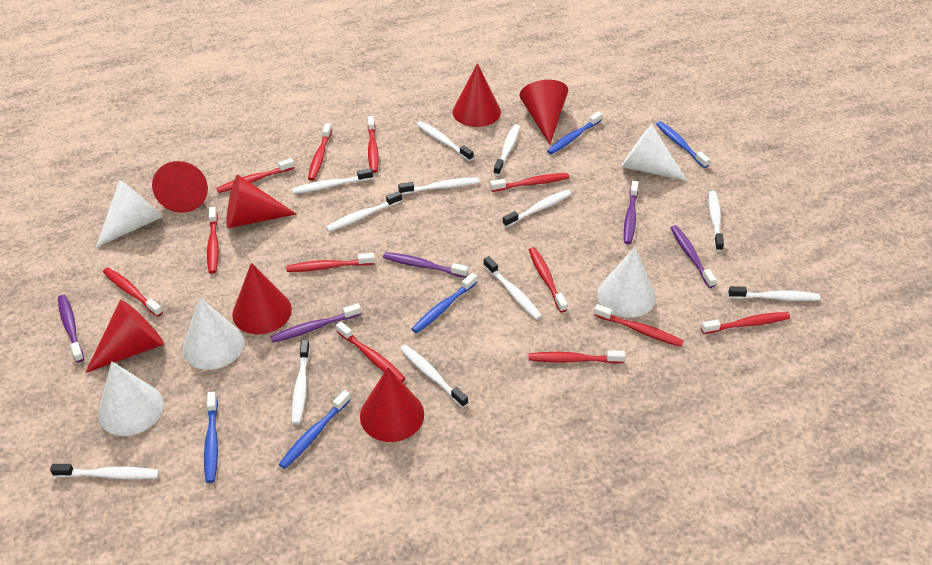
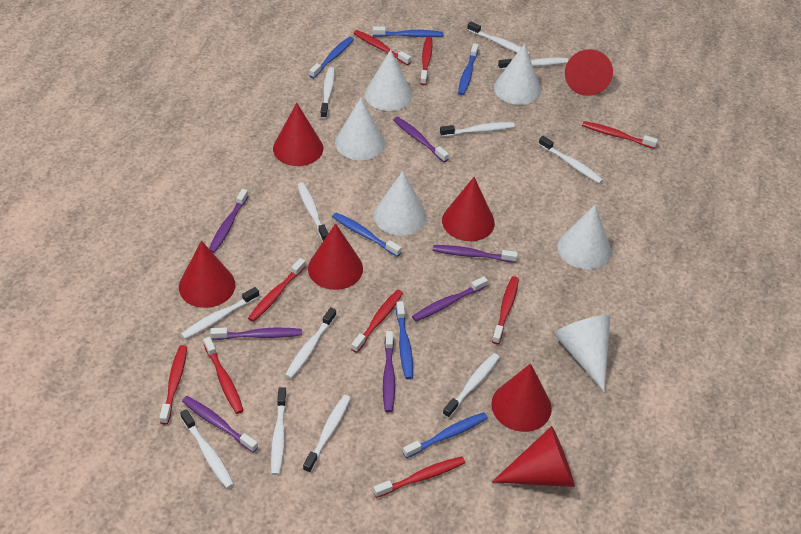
blue toothbrush: [204,391,218,483] [279,390,351,469] [412,273,477,333] [547,111,602,155] [656,121,710,168] = 5 -> [309,36,354,78] [332,213,401,257] [372,26,443,37] [396,301,413,379] [403,412,488,458] [458,43,479,95] = 6
purple toothbrush: [58,295,84,362] [271,303,361,343] [383,252,468,278] [624,181,639,244] [670,225,717,288] = 5 -> [182,396,258,453] [209,189,248,253] [210,328,302,340] [383,331,395,412] [393,117,449,162] [412,276,488,321] [433,245,518,263] = 7
red toothbrush: [103,268,163,317] [207,207,219,274] [216,158,295,193] [286,253,375,272] [308,123,332,181] [336,321,405,382] [368,116,379,173] [490,173,569,192] [529,247,567,312] [529,350,625,364] [594,304,684,347] [701,312,790,334] = 12 -> [159,345,187,425] [203,337,244,414] [248,258,306,322] [351,290,403,353] [354,30,411,65] [373,456,465,498] [420,37,433,85] [492,276,519,344] [582,121,658,149] = 9
white cone: [96,180,163,248] [98,361,164,436] [183,297,244,370] [597,247,656,318] [621,124,687,181] = 5 -> [335,98,385,160] [365,50,413,111] [374,171,426,236] [494,44,541,105] [554,315,610,392] [558,205,611,269] = 6

